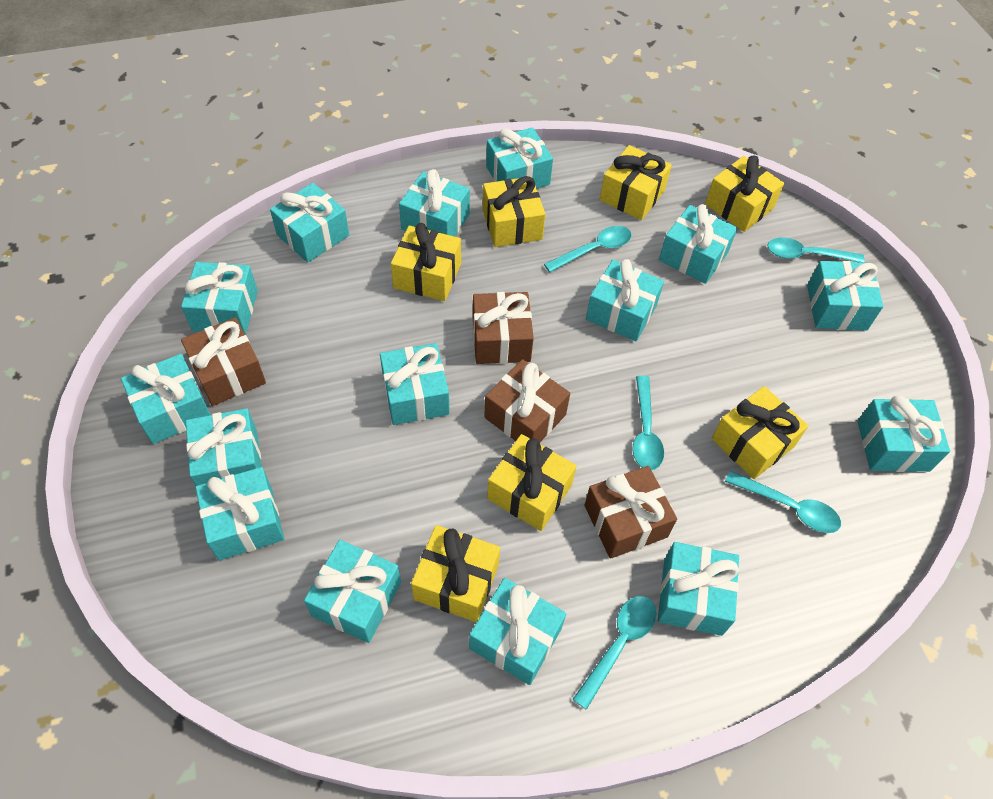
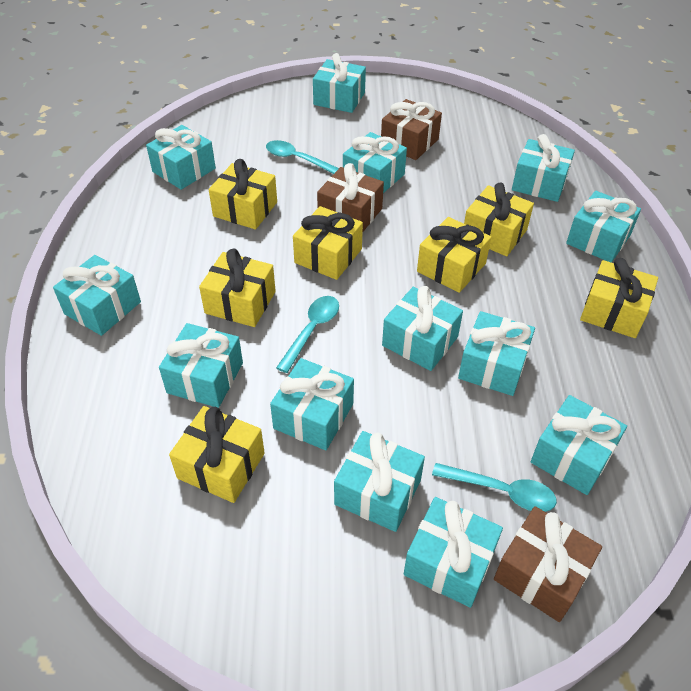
brown gift: [181,317,266,406] [473,292,534,364] [484,359,570,442] [584,466,677,559] = 4 -> [317,163,384,232] [381,99,442,160] [494,506,602,622] = 3
turquoise gift: [121,354,211,444] [181,262,258,335] [186,408,262,486] [195,467,284,560] [270,183,349,263] [304,540,401,643] [380,343,450,425] [399,169,470,237] [469,578,566,685] [486,127,553,189] [586,259,664,341] [658,542,739,636] [659,204,738,284] [807,261,883,330] [857,395,950,472] = 15 -> [53,255,141,336] [146,125,216,190] [159,323,243,408] [270,358,354,450] [313,53,366,113] [334,431,425,532] [343,132,407,193] [382,286,463,371] [404,497,503,608] [458,311,535,396] [512,134,575,202] [531,395,627,495] [566,191,641,263] = 13
turquoise spoon: [544,226,631,272] [573,596,657,710] [632,376,664,470] [725,471,841,533] [767,238,864,263] = 5 -> [266,140,339,174] [276,296,339,373] [432,463,557,512] = 3

